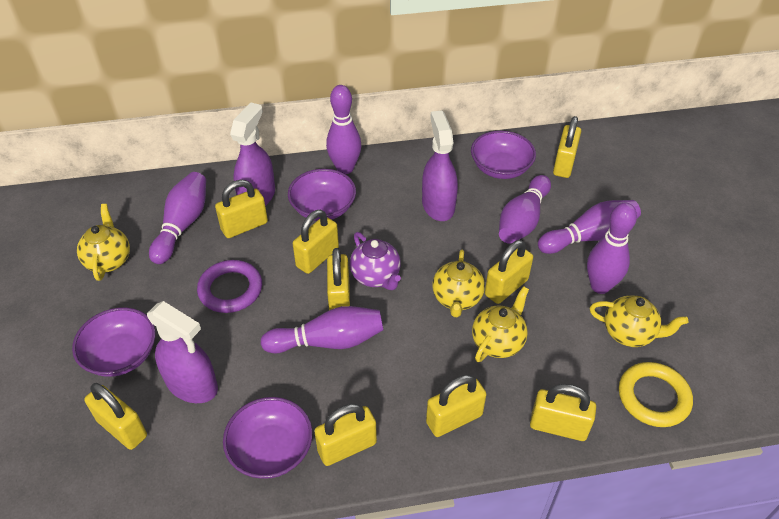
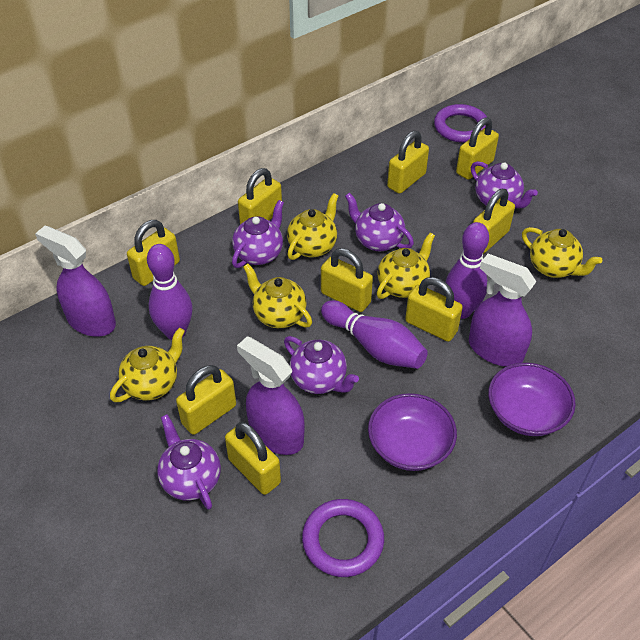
purple bowl: [72,307,156,377] [223,397,313,479] [288,169,356,221] [471,131,536,179] = 4 -> [368,393,457,471] [488,363,576,436] = 2
purple bowling pin: [149,172,206,264] [261,306,384,353] [326,85,361,174] [499,175,551,244] [538,200,641,254] [587,202,637,294] = 6 -> [147,244,193,340] [321,300,428,369] [446,222,489,319] = 3
purple ring: [197,260,262,313] = 1 -> [302,499,384,577] [434,104,487,143] = 2
purple teapot: [350,232,401,290] = 1 -> [157,414,221,510] [232,200,284,268] [284,336,359,394] [345,192,414,252] [471,161,538,208] = 5
yellow ring: [619,362,693,427] = 1 -> none = 0
yellow teapot: [77,204,130,281] [432,250,485,317] [472,286,529,362] [590,295,688,347] = 4 -> [110,328,185,402] [243,264,312,328] [287,193,339,260] [377,233,435,299] [522,227,602,278] = 5

